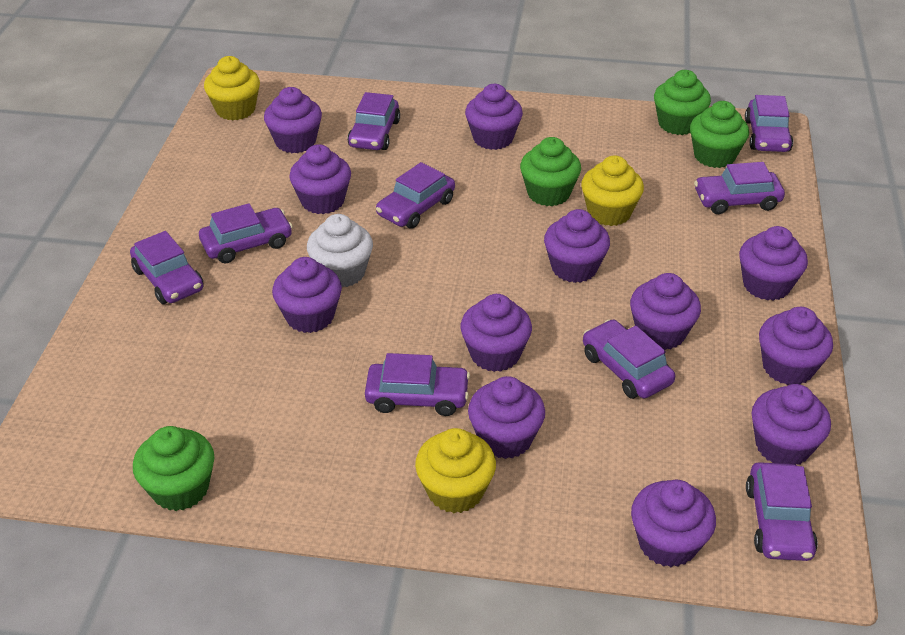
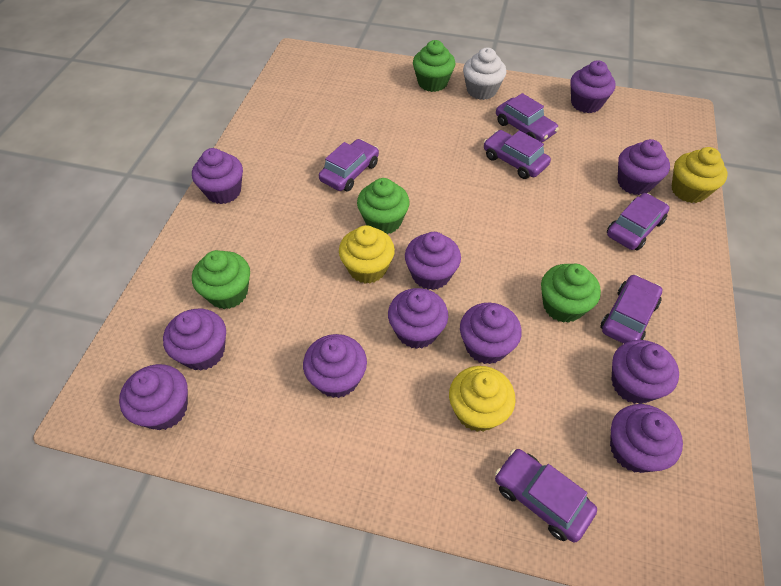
purple car: [130,231,204,304] [199,203,293,263] [347,92,400,150] [365,353,470,416] [376,162,455,229] [583,319,675,399] [694,162,785,214] [745,95,793,152] [746,462,818,561] = 9 -> [319,139,379,191] [484,130,551,179] [495,449,597,542] [496,93,559,142] [600,275,662,344] [607,193,670,251] = 6
purple cupcake: [264,87,322,153] [272,257,342,333] [289,144,351,214] [460,294,532,372] [465,84,523,150] [468,376,545,459] [544,209,610,283] [630,273,701,350] [631,480,716,567] [739,226,808,301] [752,384,831,465] [759,307,833,385] = 12 -> [119,364,188,430] [163,309,226,371] [192,148,243,204] [303,334,367,398] [388,288,448,349] [405,232,461,290] [460,303,522,364] [570,60,616,113] [610,404,683,473] [612,340,679,404] [618,139,670,195] = 11

